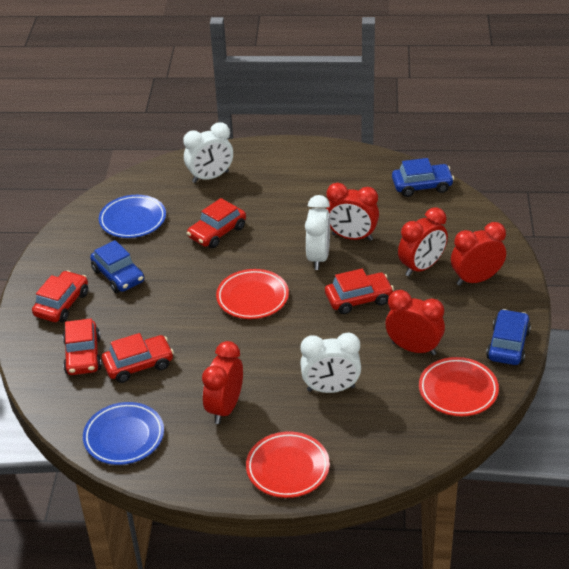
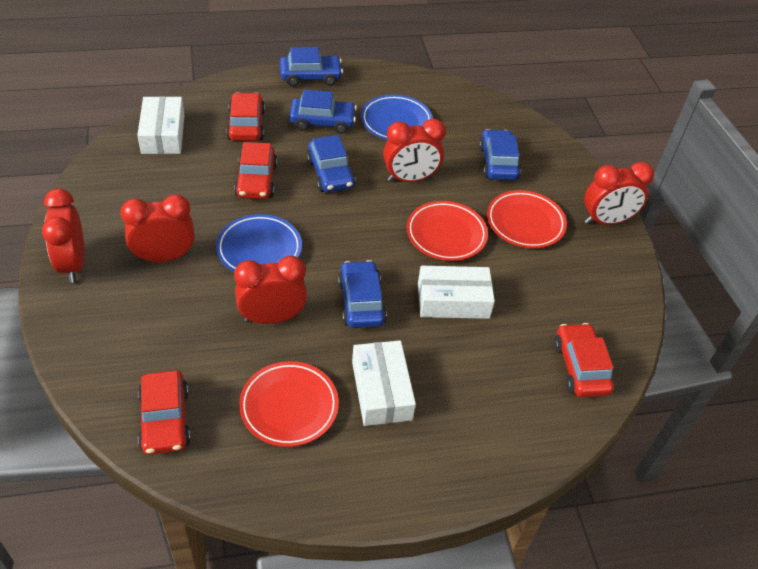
blue car: [90,240,144,293] [392,158,454,197] [486,309,531,365] = 3 -> [280,47,343,87] [289,90,357,134] [306,135,356,192] [338,260,387,328] [479,129,521,180] = 5
red car: [32,271,88,322] [63,318,102,375] [102,333,174,383] [187,198,246,248] [325,268,394,314] = 5 -> [138,370,191,455] [226,92,265,141] [234,142,277,199] [554,323,614,397] = 4
white box: none = 0 -> [137,96,185,154] [352,340,416,426] [418,266,495,319] = 3
white clock: [183,122,233,183] [300,333,361,393] [305,195,330,270] = 3 -> none = 0

